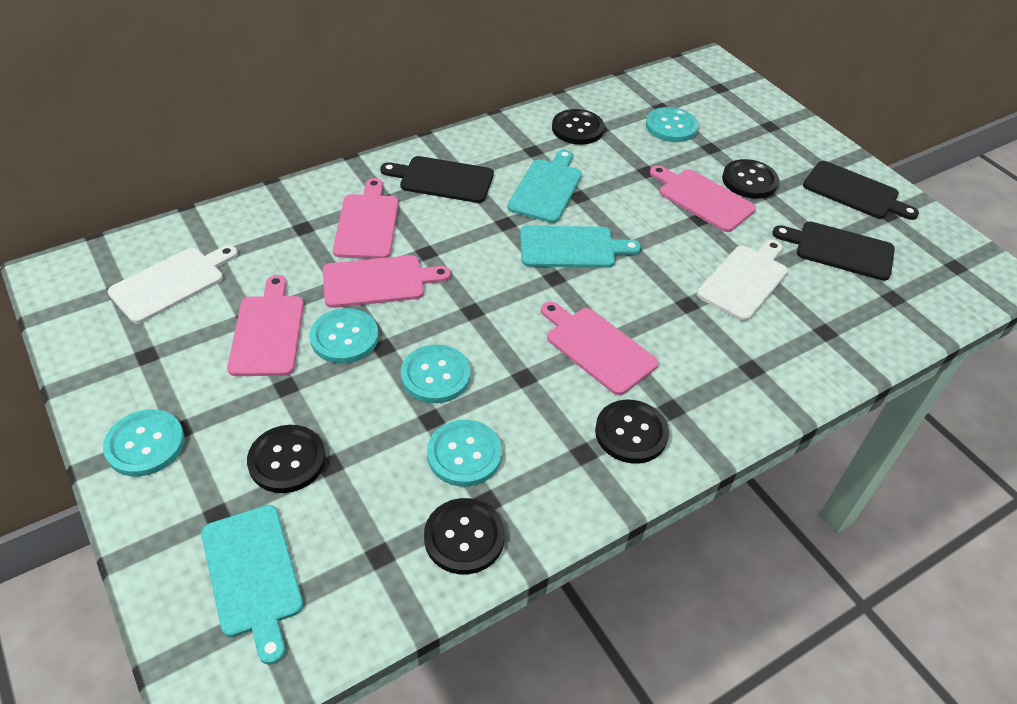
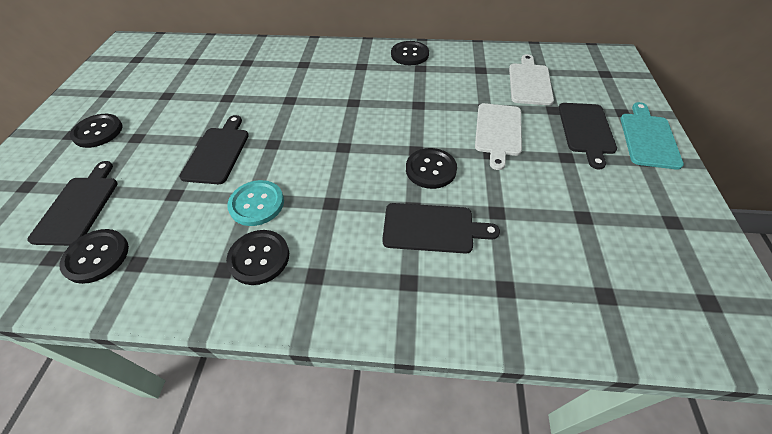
black cutting board: [380,156,494,203] [772,221,895,281] [803,161,919,220] = 3 -> [28,161,118,246] [179,115,249,184] [382,203,500,254] [558,103,617,170] = 4
pink cutting board: [227,275,304,376] [322,255,451,308] [333,178,399,259] [541,302,658,395] [650,165,756,232] = 5 -> none = 0
turquoise button: [103,409,184,476] [310,308,379,363] [401,345,471,403] [427,420,502,487] [646,107,698,142] = 5 -> [227,180,284,226] = 1
turquoise cutting board: [201,505,303,665] [508,149,582,223] [520,226,641,268] = 3 -> [620,102,684,170] = 1

